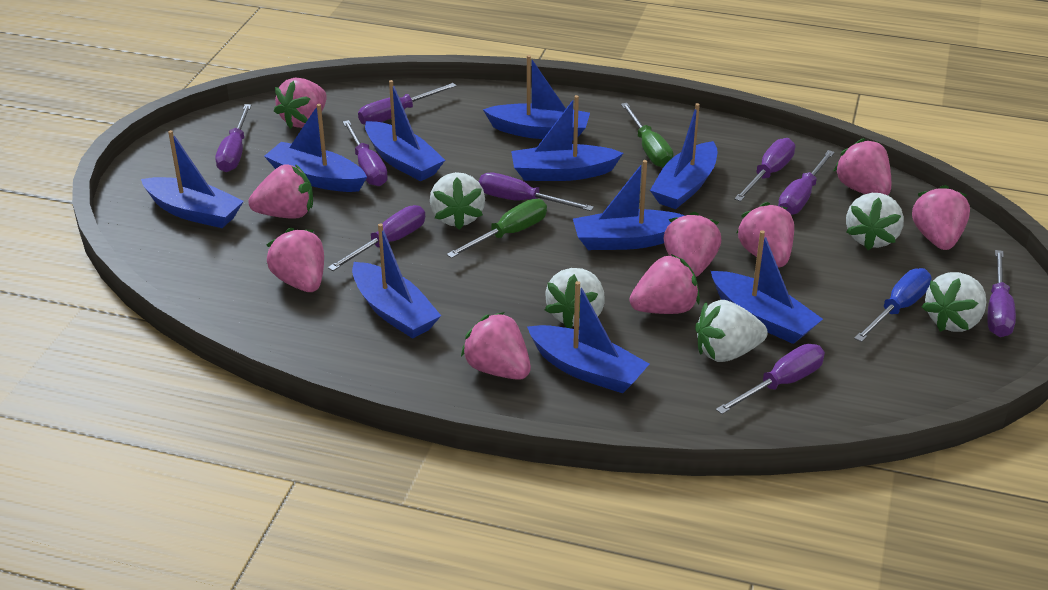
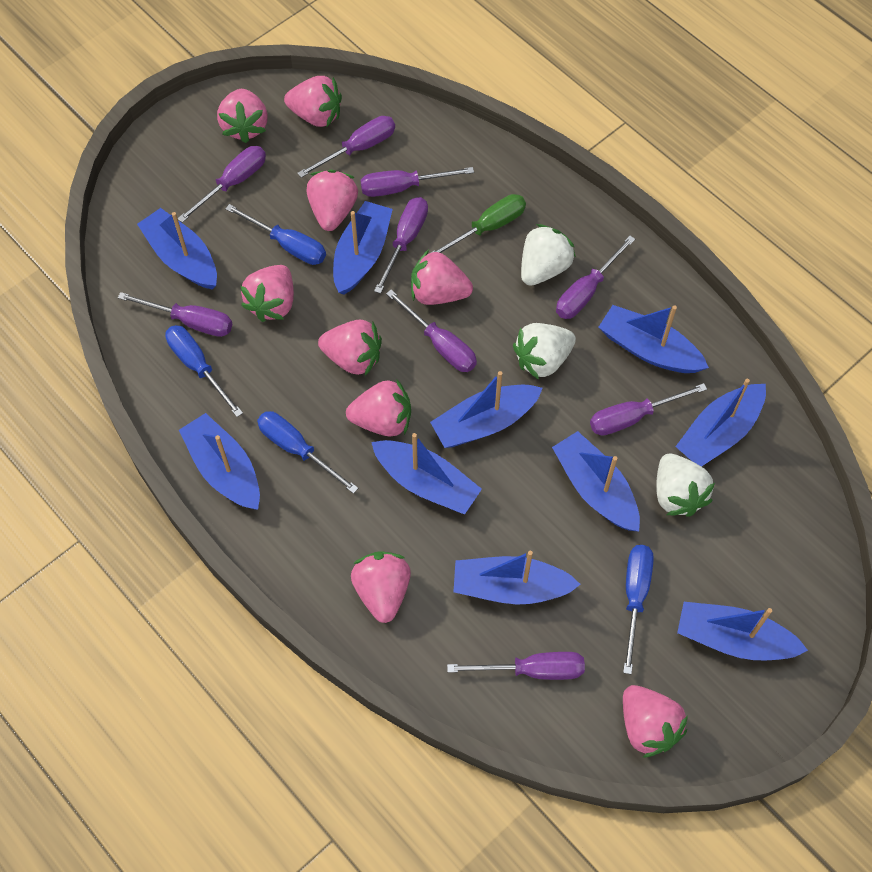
blue screwdriver: [854,268,932,342] = 1 -> [165,325,243,417] [225,204,326,265] [257,411,358,494] [623,545,654,674] = 4
green screwdriver: [447,199,547,258] [621,103,673,168] = 2 -> [431,194,526,253] = 1
white strawberry: [430,172,485,230] [545,268,605,328] [695,300,768,362] [846,193,904,250] [922,272,986,332] = 5 -> [513,323,576,380] [521,224,576,286] [656,454,715,517] = 3

